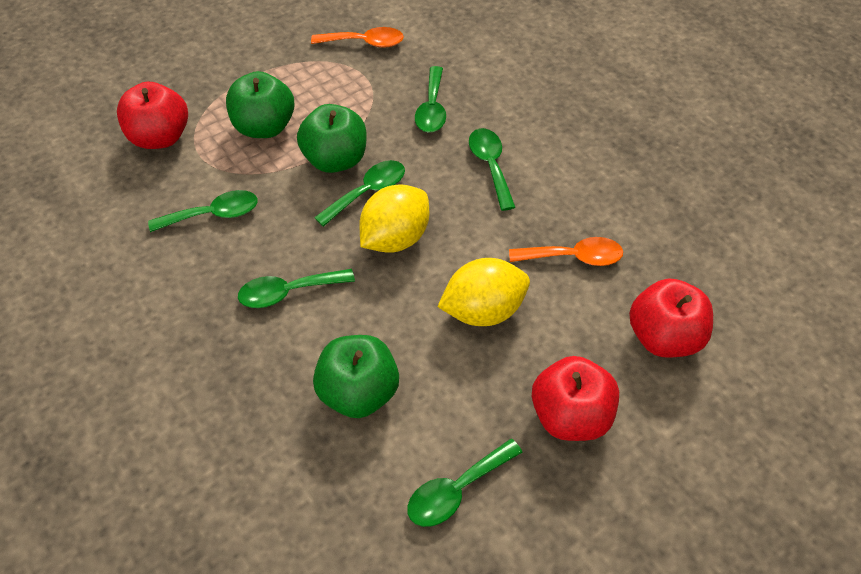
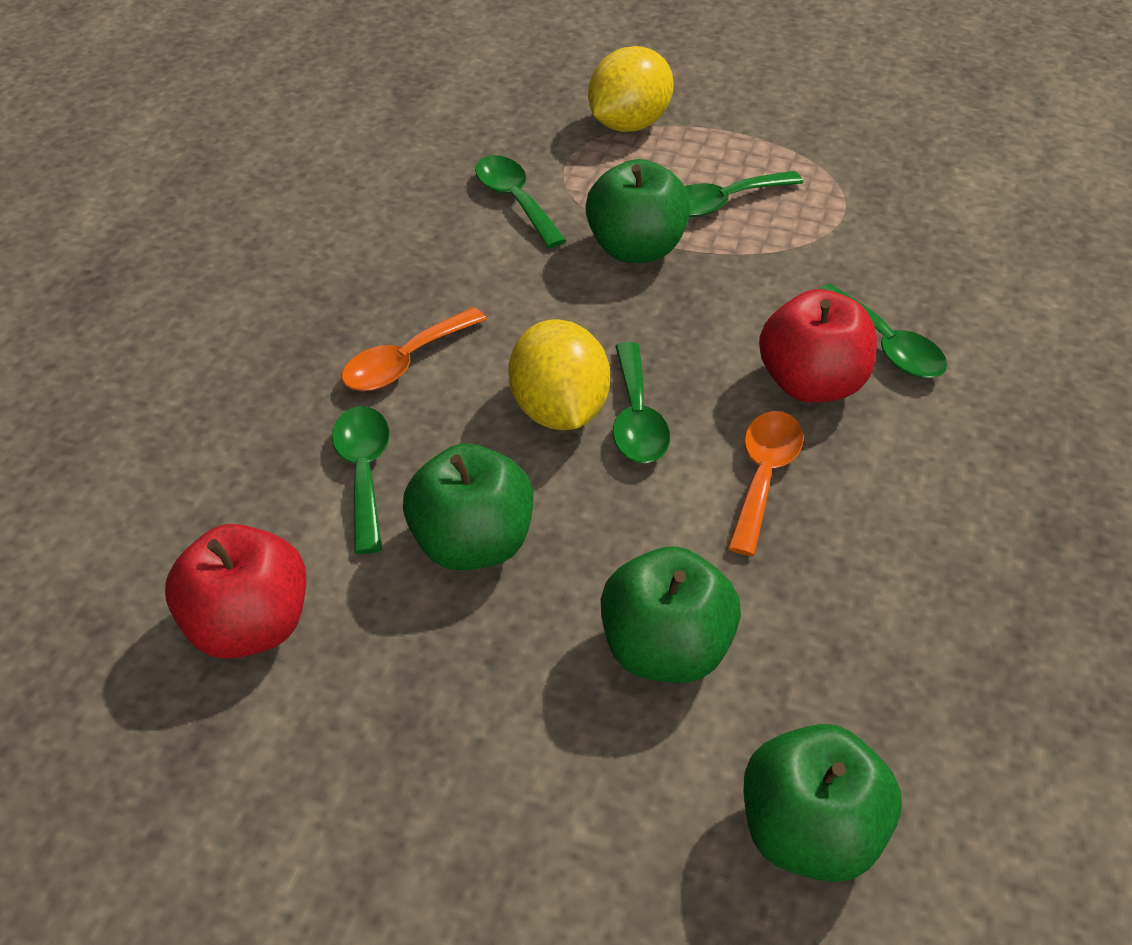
green apple: [226,71,294,138] [297,104,366,173] [313,335,399,418] = 3 -> [403,444,533,570] [585,159,691,263] [601,546,741,683] [743,724,902,882] = 4
green spoon: [148,190,258,232] [238,269,355,308] [314,160,405,227] [407,439,523,527] [415,66,446,133] [469,128,515,211] = 6 -> [332,406,390,554] [475,155,566,248] [613,342,670,463] [685,171,803,217] [819,284,947,378] = 5
red apple: [117,82,188,149] [532,356,619,441] [629,279,713,358] = 3 -> [165,524,306,659] [759,289,877,403] = 2

